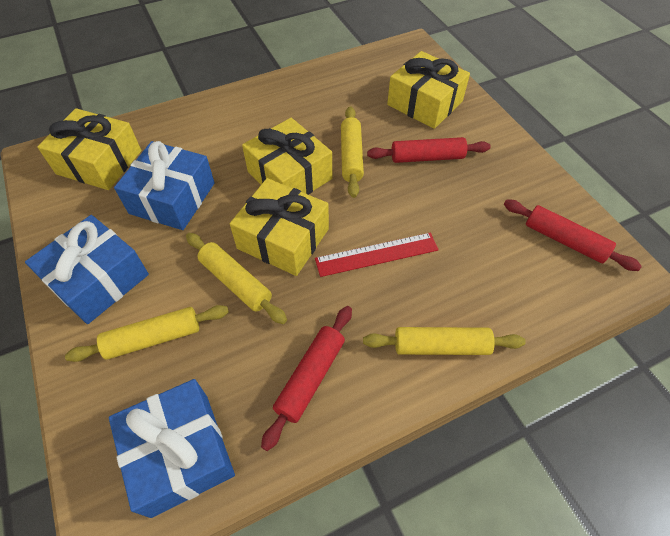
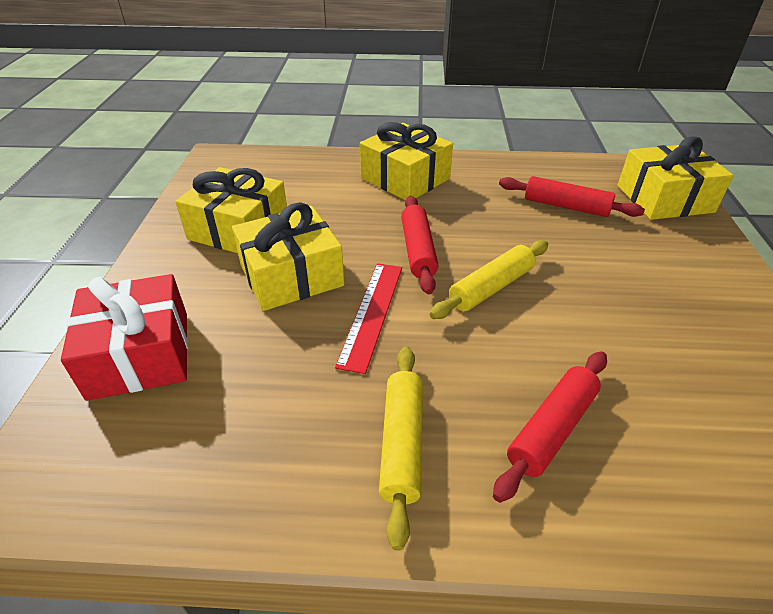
blue gift: [25,215,149,324] [109,379,235,518] [114,141,215,230] = 3 -> none = 0
red gift: none = 0 -> [61,274,188,401] = 1
yellow rolling pin: [65,305,229,362] [186,233,287,324] [341,106,364,198] [363,327,526,355] = 4 -> [379,347,423,551] [430,240,548,319] = 2

